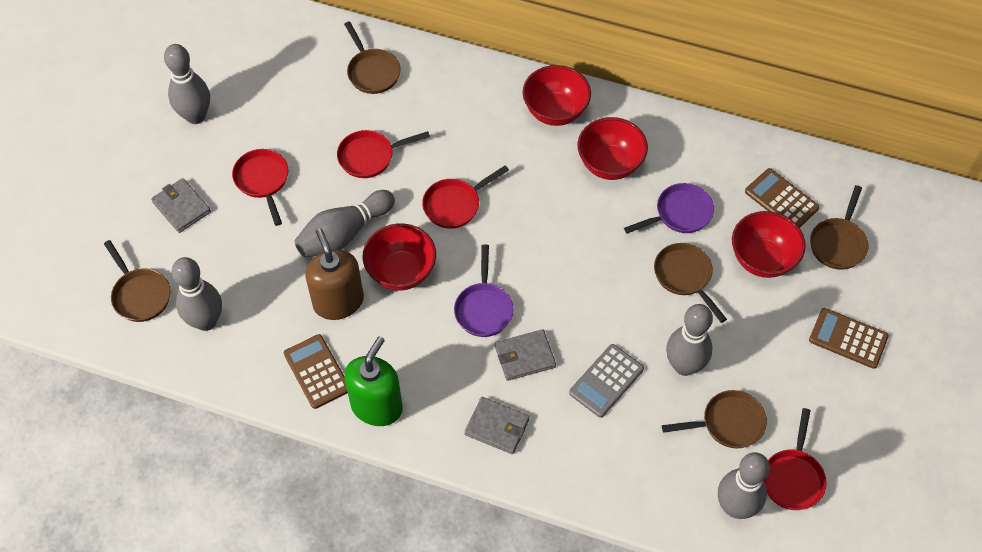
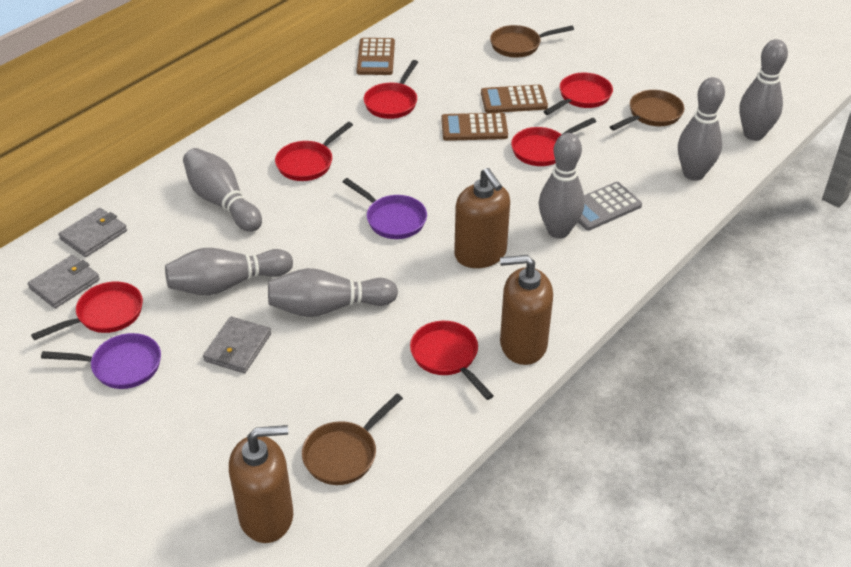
brown pan: [104,240,171,322] [344,21,401,94] [654,243,727,323] [662,390,767,448] [810,185,868,270] = 5 -> [302,394,403,485] [490,25,574,58] [610,90,684,131] = 3
brown soap dispenser: [305,228,364,320] = 1 -> [229,425,293,543] [454,168,510,268] [500,255,553,365] = 3
green soap dispenser: [344,336,403,426] = 1 -> none = 0
grey bowling pin: [164,44,210,124] [172,257,222,331] [295,190,395,257] [666,304,713,376] [718,452,770,519] = 5 -> [165,248,293,295] [183,148,262,232] [268,268,398,317] [539,133,585,239] [678,77,725,181] [739,39,788,141] = 6
red bowl: [363,223,436,290] [522,65,591,126] [578,117,648,180] [732,211,806,278] = 4 -> none = 0
red pan: [232,149,288,226] [337,130,430,178] [422,166,509,229] [764,408,826,510] = 4 -> [31,281,143,340] [275,122,353,181] [364,60,418,119] [410,321,494,400] [511,118,596,166] [543,73,613,115] = 6

